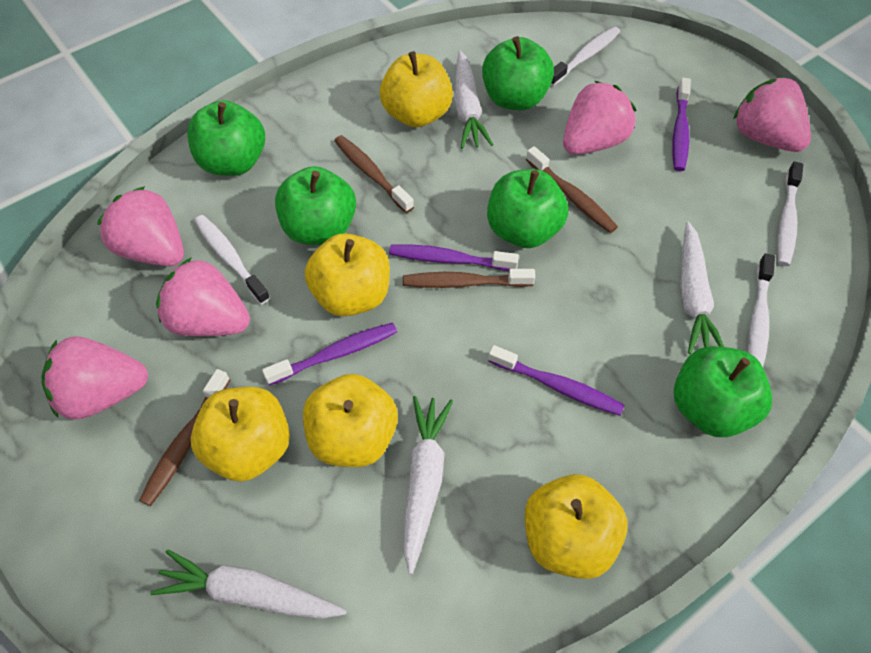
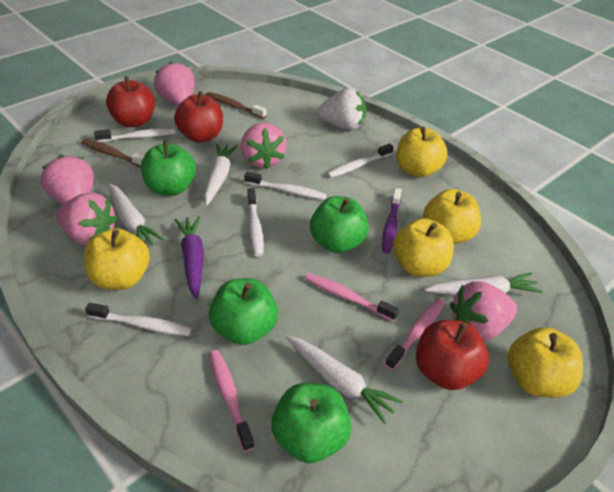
brown toothbrush: [139,369,230,506] [335,135,414,213] [403,269,535,288] [526,146,618,233] = 4 -> [81,139,144,168] [206,92,267,119] = 2
green apple: [187,100,265,176] [275,166,356,245] [482,36,554,110] [487,169,568,248] [674,346,772,437] = 5 -> [141,140,196,196] [209,278,278,345] [271,383,351,463] [310,196,369,253] = 4
pink toothbrush: none = 0 -> [209,350,254,452] [305,273,399,322] [385,299,445,370] = 3
purple carrot: none = 0 -> [175,216,204,300] = 1
purple toothbrush: [262,323,397,385] [389,244,519,271] [488,345,625,416] [672,78,691,171] = 4 -> [382,188,402,253] = 1
red apple: none = 0 -> [106,77,155,127] [174,91,223,143] [416,320,489,390] = 3
white strawberry: none = 0 -> [317,88,366,130] = 1
white toothbrush: [194,215,270,305] [550,26,620,86] [748,253,775,367] [777,162,803,266] = 4 -> [85,303,192,336] [94,128,175,142] [244,172,327,200] [247,188,264,257] [327,143,394,178] = 5

